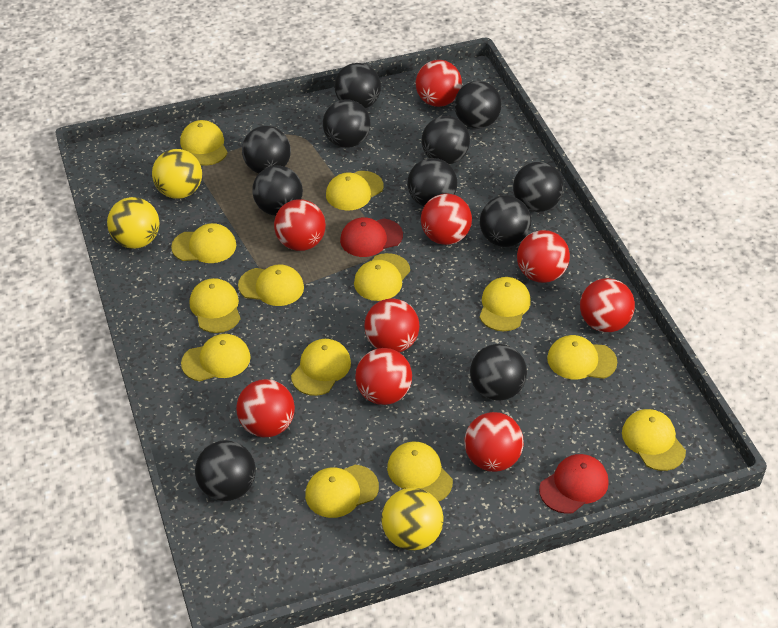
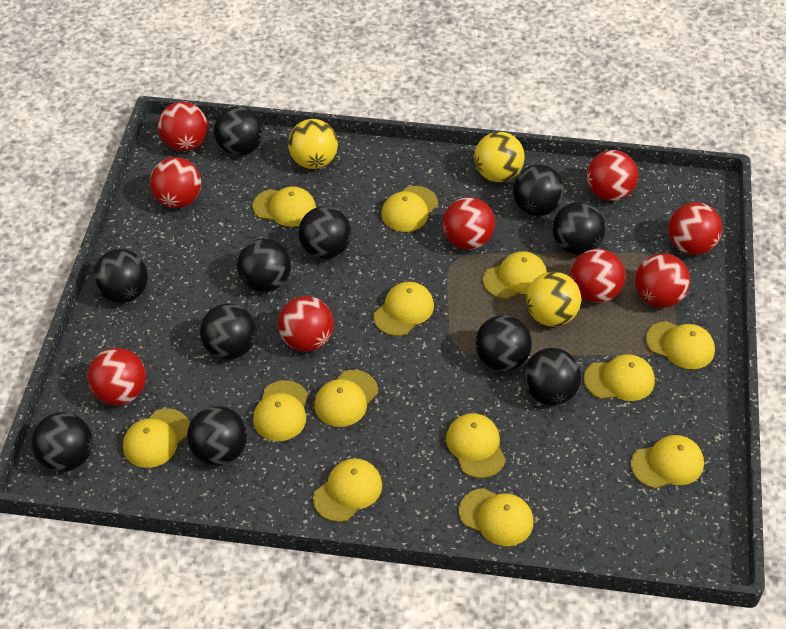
red cap: [340,217,403,257] [539,454,609,514] = 2 -> none = 0

